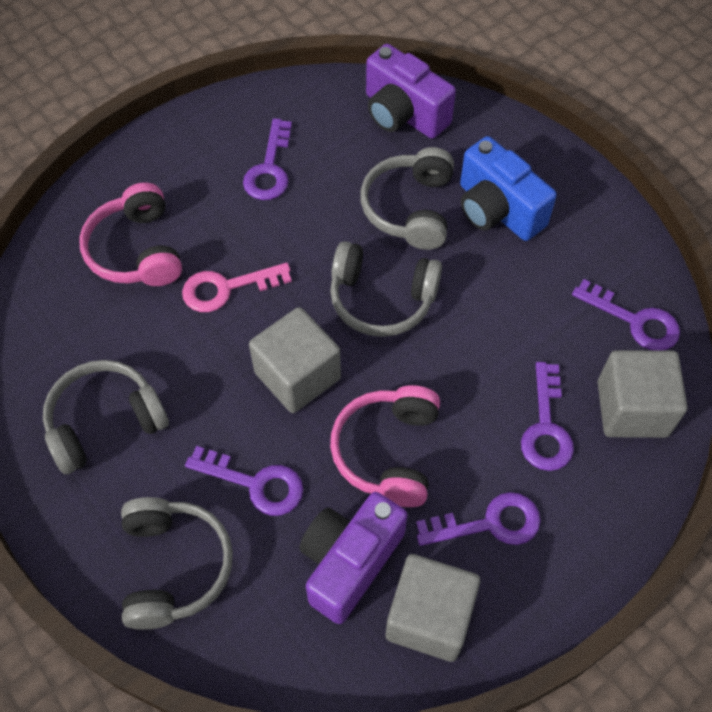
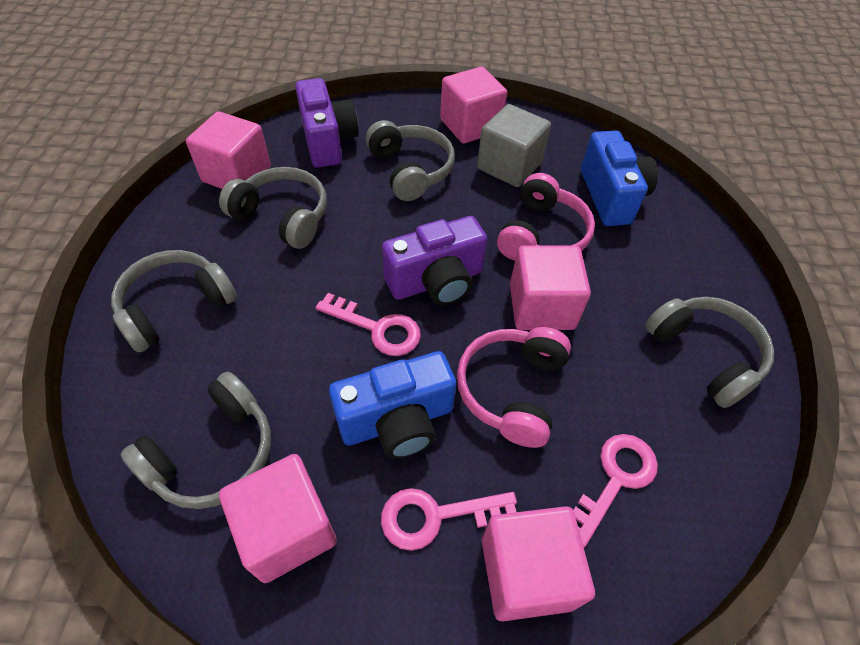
blue camera: [460,136,557,241] = 1 -> [329,351,456,459] [581,131,658,226] = 2
grey cube: [249,307,341,413] [386,554,480,662] [598,350,688,438] = 3 -> [477,104,551,187] = 1
grey headphones: [43,360,169,474] [121,497,233,630] [330,241,442,337] [360,147,454,250] = 4 -> [111,250,237,352] [121,372,271,509] [219,167,327,249] [365,120,455,201] [645,297,774,408] = 5
pink cube: none = 0 -> [186,111,271,189] [219,454,337,583] [440,67,507,144] [482,506,595,621] [510,245,591,330] = 5
pink key: [182,263,292,312] = 1 -> [316,293,421,356] [381,488,517,551] [573,434,658,548] = 3
purple key: [185,446,303,516] [243,118,292,200] [416,492,541,546] [521,362,574,471] [572,279,680,351] = 5 -> none = 0

